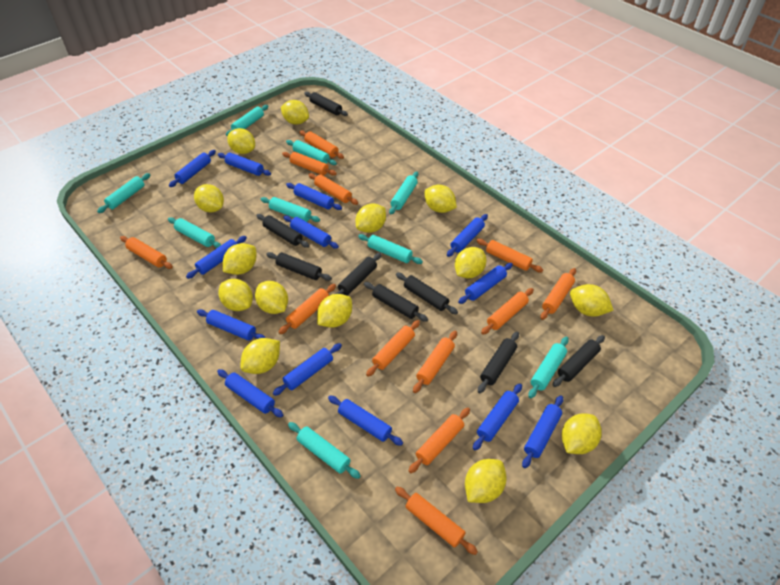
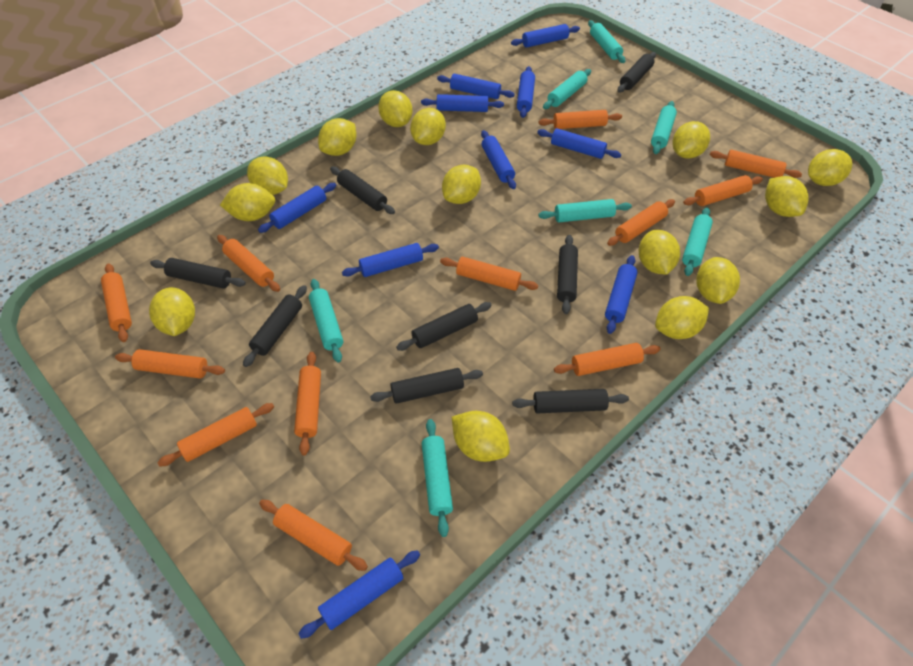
blue rolling pin: [169,150,216,187] [186,236,247,279] [197,309,266,341] [217,369,283,417] [218,152,271,176] [273,343,342,396] [283,215,339,249] [286,183,342,210] [328,396,403,446] [447,214,488,257] [458,263,513,304] [473,383,522,450] [522,395,563,468] = 13 -> [258,183,336,233] [298,550,420,639] [342,243,439,277] [421,94,504,112] [437,74,515,99] [481,130,516,189] [511,24,580,48] [517,66,535,118] [537,128,622,159] [605,255,638,334] = 10
turquoise rolling pin: [97,173,150,213] [168,217,221,248] [226,105,268,136] [261,197,320,222] [286,140,337,165] [288,422,361,479] [358,234,423,264] [389,172,418,214] [528,337,569,398] = 9 -> [309,279,343,363] [422,419,453,537] [538,199,632,222] [543,69,591,109] [588,20,625,63] [651,101,677,154] [682,207,713,276] = 7

